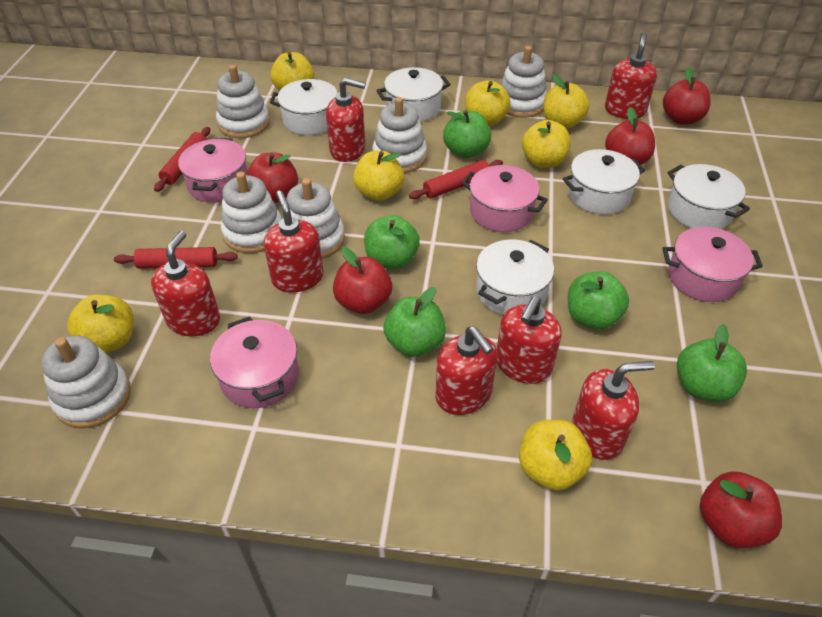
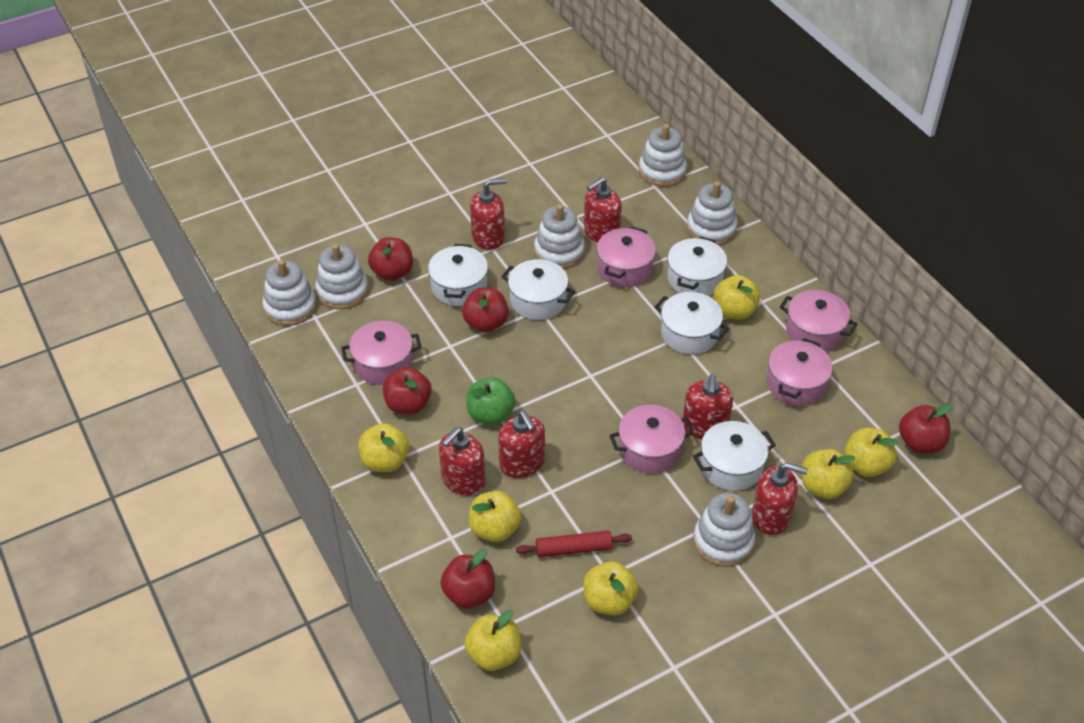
green apple: [364,215,420,269] [384,287,446,357] [443,110,491,158] [568,271,629,330] [677,324,747,402] = 5 -> [467,377,516,425] = 1
pink pot: [178,138,248,203] [210,316,299,408] [462,165,548,232] [663,227,763,302] = 4 -> [341,321,421,385] [597,226,656,287] [609,405,694,474] [767,338,833,406] [780,290,858,352] = 5
red rolling pin: [114,247,238,269] [154,127,210,192] [409,160,503,199] = 3 -> [516,531,632,557] = 1
red soap dispenser: [151,231,220,337] [264,191,324,293] [326,78,366,162] [435,327,497,415] [497,296,562,384] [572,361,655,460] [605,32,657,119] = 7 -> [439,427,486,496] [470,178,507,250] [498,411,545,478] [584,177,622,243] [683,374,733,439] [752,462,808,535] = 6

